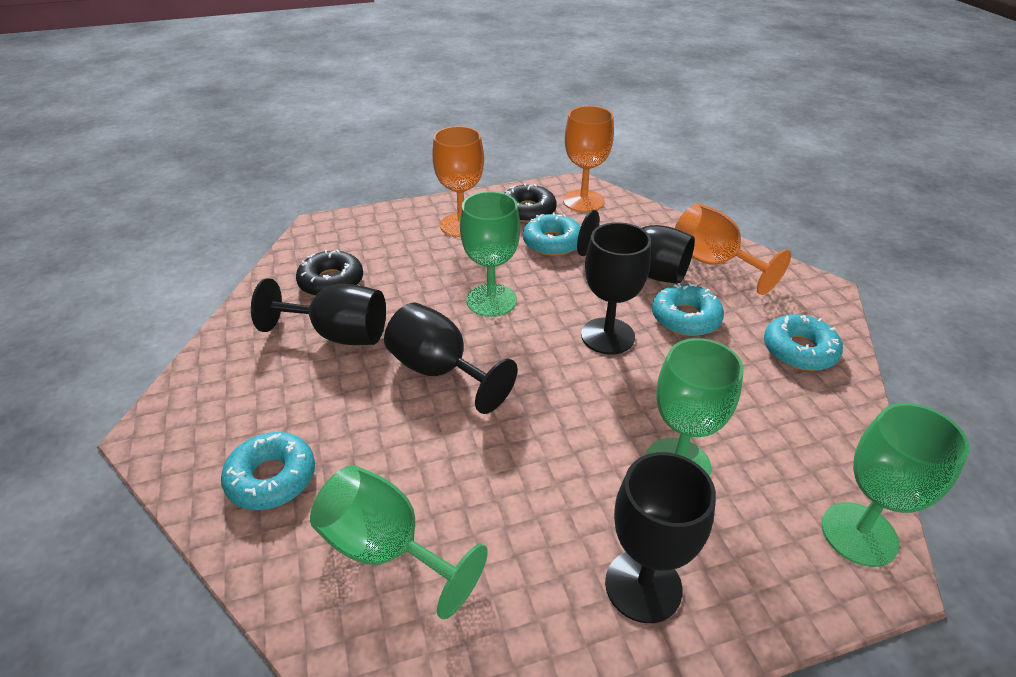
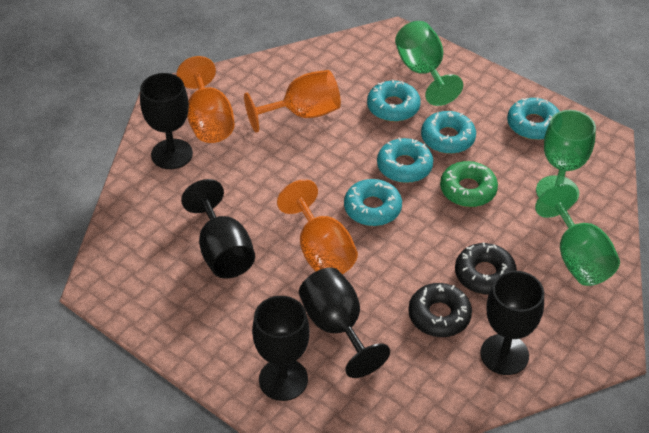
green donut: none = 0 -> [440,161,498,207] = 1
green goblet: [310,465,488,620] [460,191,520,317] [645,338,744,476] [821,403,970,567] = 4 -> [395,21,463,106] [535,184,620,286] [536,110,596,203] = 3
turquoise donut: [221,432,315,510] [523,213,581,256] [652,282,724,336] [764,314,843,371] = 4 -> [344,179,402,226] [367,80,421,122] [377,137,433,183] [421,111,476,154] [507,97,560,140] = 5

